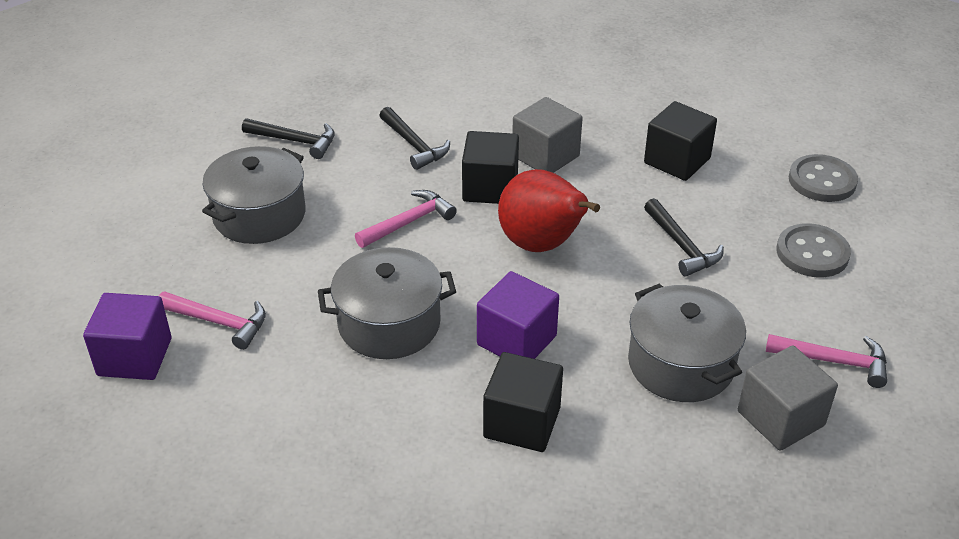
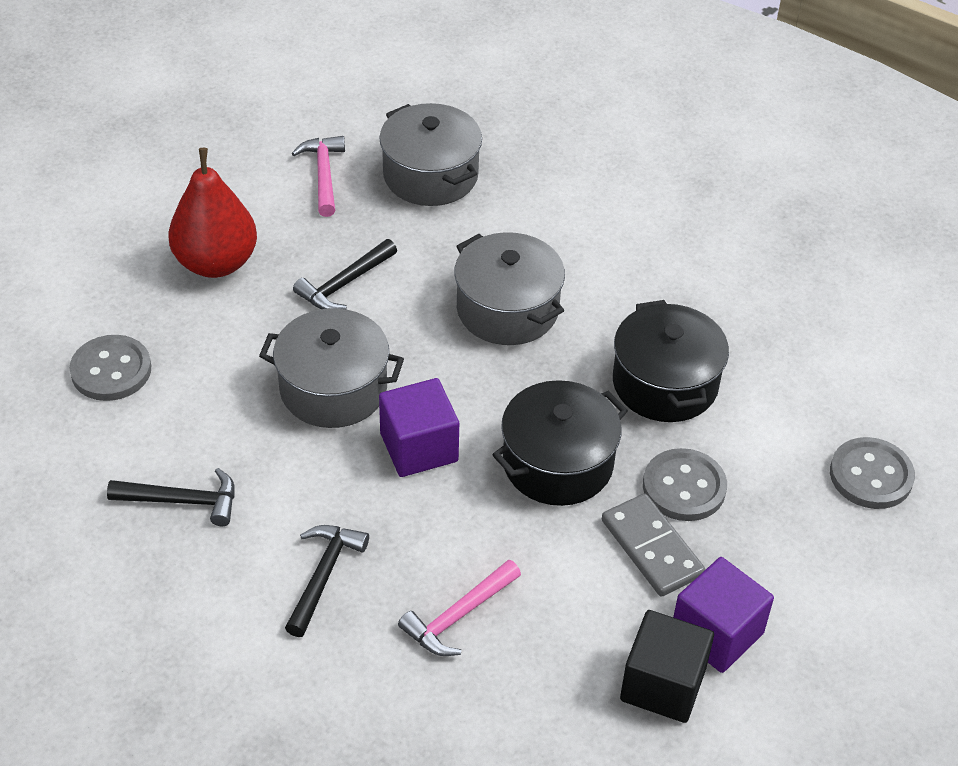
black cube: [462,131,519,204] [483,352,563,452] [644,101,717,181] = 3 -> [620,610,714,723] = 1
black pot: none = 0 -> [492,380,628,506] [613,300,729,422] = 2
grey button: [776,223,851,277] [789,154,858,202] = 2 -> [70,335,151,401] [643,448,727,521] [830,437,915,509] = 3
grey cube: [512,97,583,173] [738,345,838,451] = 2 -> none = 0
grey domino: none = 0 -> [602,494,706,597] = 1
pink hammer: [159,292,266,350] [355,190,457,248] [766,334,887,388] = 3 -> [292,136,345,217] [398,559,521,656] = 2

